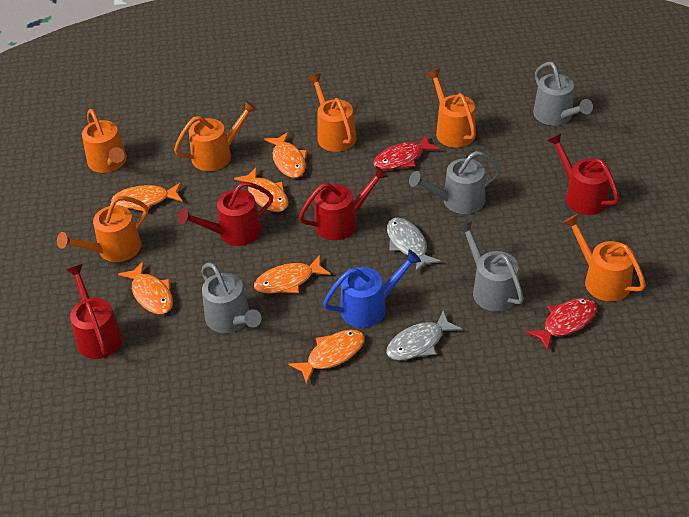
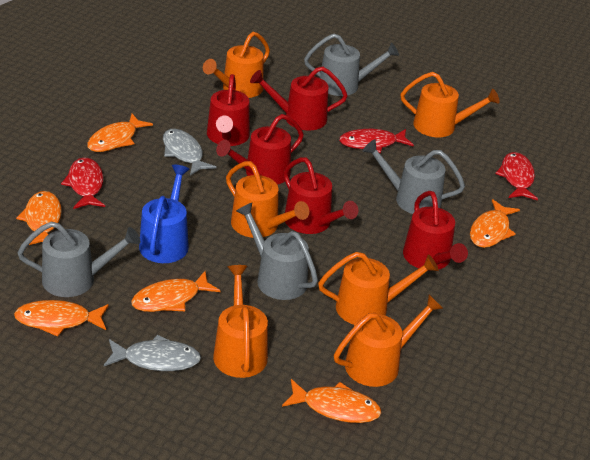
red fish: [373,134,440,170] [526,298,597,351] = 2 -> [61,158,105,209] [339,129,414,153] [495,152,538,200] = 3
red watering can: [66,264,123,359] [178,182,273,246] [299,166,388,240] [547,133,619,215] = 4 -> [207,74,250,146] [216,114,304,185] [250,67,348,130] [283,157,358,234] [403,191,468,271] = 5

